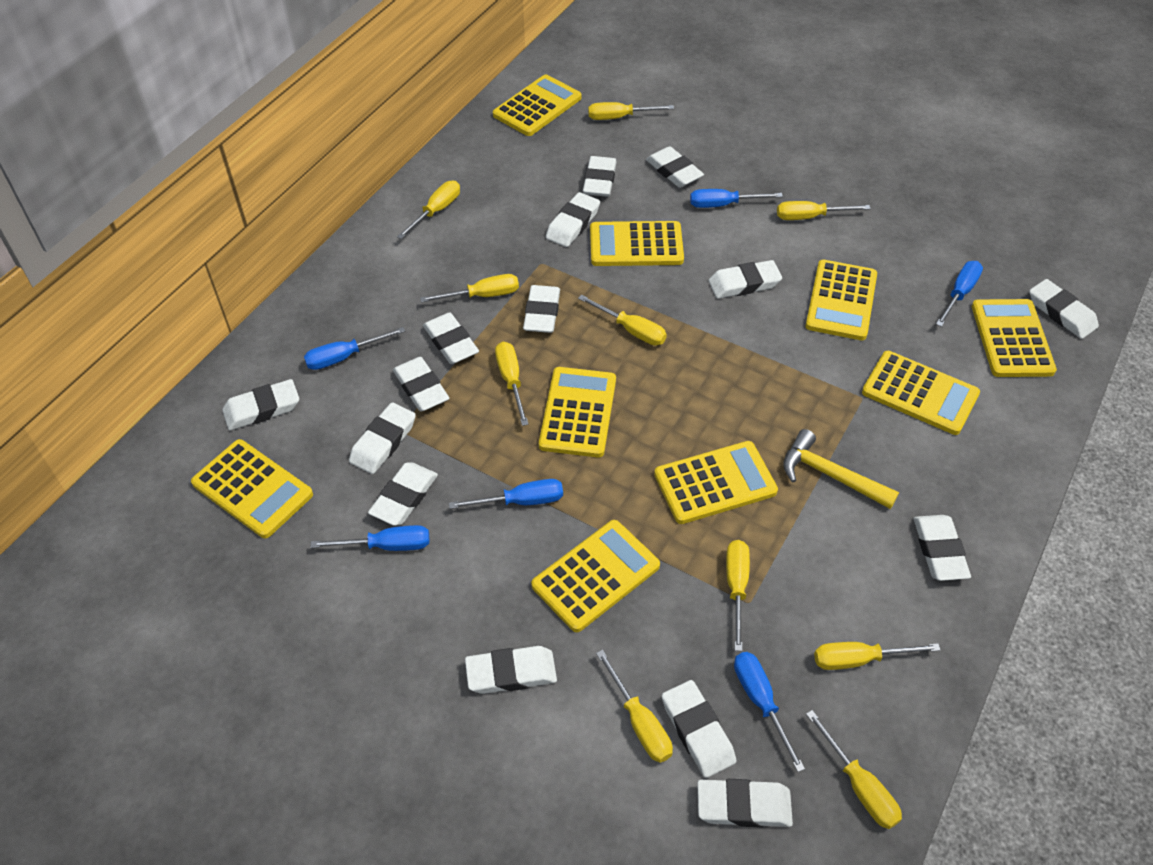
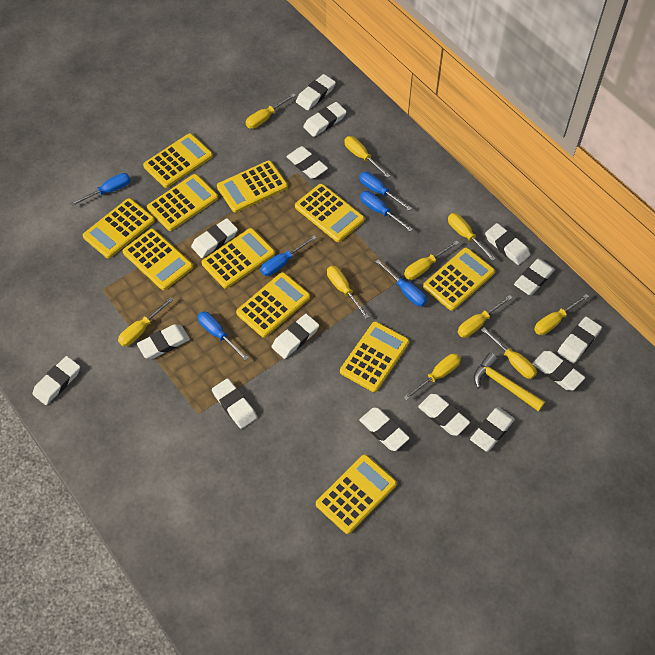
yellow calculator: [191,439,313,538] [493,74,582,136] [531,520,660,632] [539,367,616,457] [590,221,684,266] [654,441,778,524] [805,260,877,340] [862,351,980,435] [972,299,1057,377] = 9 -> [83,198,155,259] [123,229,193,290] [143,133,213,188] [147,174,218,231] [202,228,275,289] [217,160,288,213] [236,272,310,338] [295,184,365,242] [316,455,397,534] [340,322,409,392] [423,248,495,311] = 11

